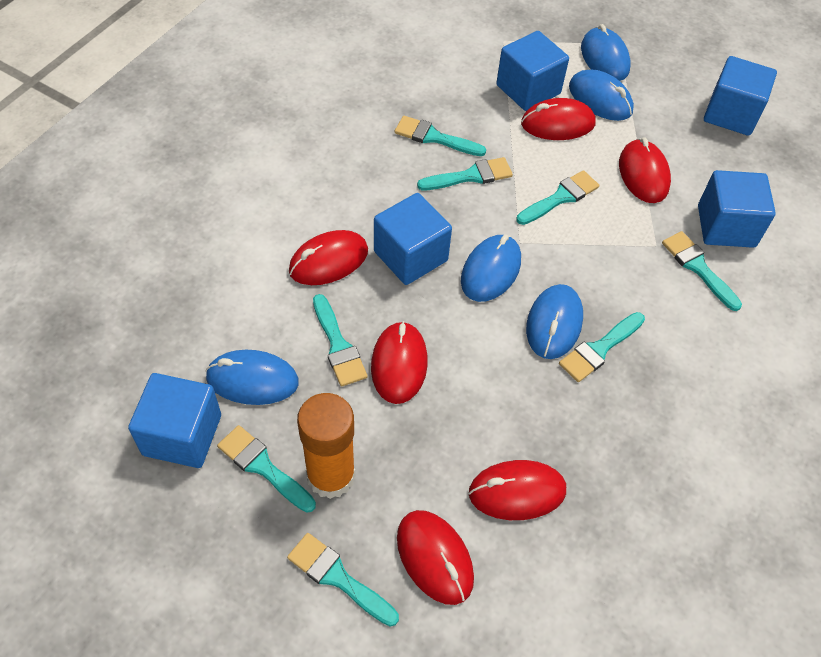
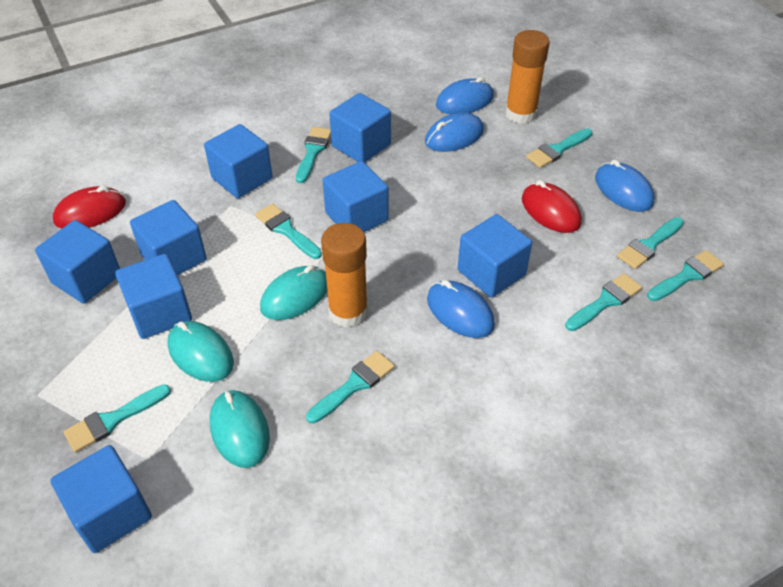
blue cube: [128,373,221,468] [374,193,452,285] [496,31,569,111] [698,170,776,248] [704,56,777,136] = 5 -> [35,220,120,304] [51,445,152,553] [115,254,192,339] [130,200,207,275] [204,124,273,198] [323,161,389,232] [329,93,391,163] [458,214,532,298] = 8
blue mouse: [205,350,299,405] [461,235,521,302] [526,284,583,359] [569,69,634,121] [581,24,631,81] = 5 -> [425,112,484,152] [427,280,495,338] [436,77,494,114] [595,160,654,212] = 4
orange glue stick: [297,393,355,499] = 1 -> [321,223,368,328] [505,30,550,124] = 2
red mouse: [289,230,368,285] [371,321,428,404] [397,510,474,605] [469,460,566,520] [521,98,596,140] [619,137,671,203] = 6 -> [53,186,126,229] [522,180,582,233] = 2
turquoise mouse: none = 0 -> [168,321,234,382] [210,390,270,468] [260,265,327,320] = 3

